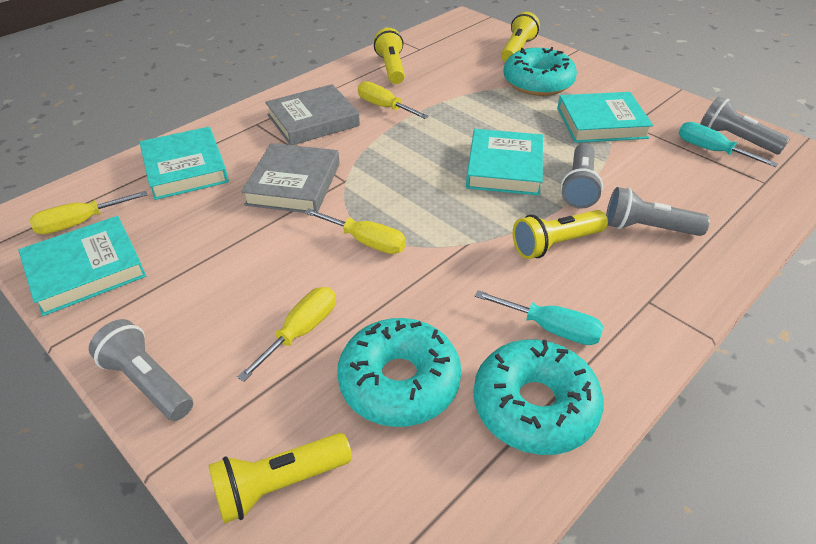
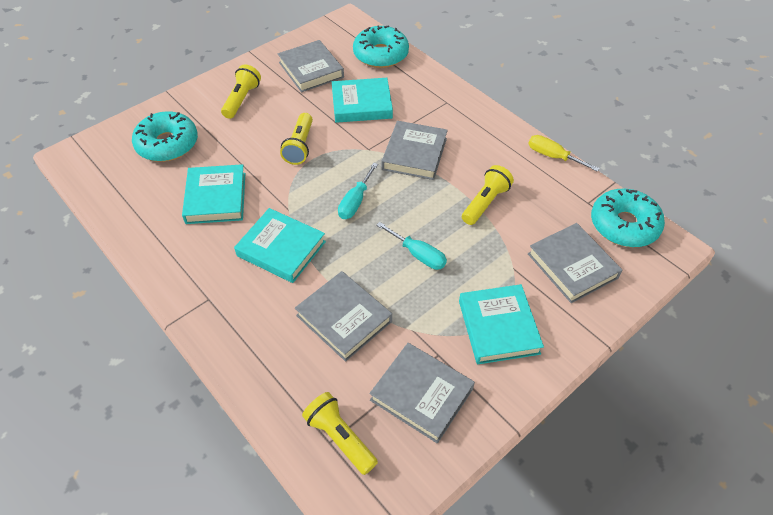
grey book: [241,143,340,213] [265,84,360,145] = 2 -> [278,40,344,92] [295,271,392,362] [369,343,475,443] [382,121,448,180] [528,223,623,303] = 5
grey flashlight: [89,319,193,421] [561,143,603,209] [606,187,710,236] [700,96,790,154] = 4 -> none = 0
yellow screwdriver: [29,191,147,234] [237,287,336,382] [305,208,406,254] [358,81,429,119] = 4 -> [528,135,600,172] = 1

